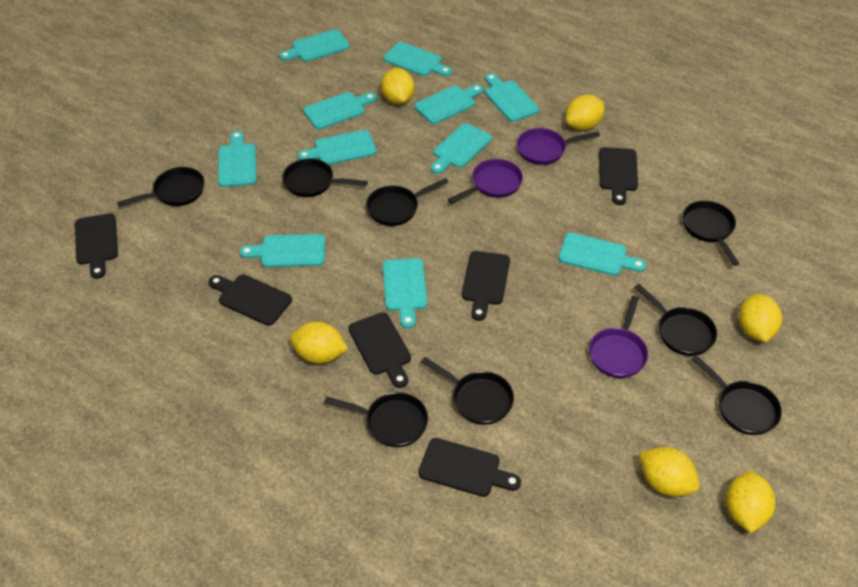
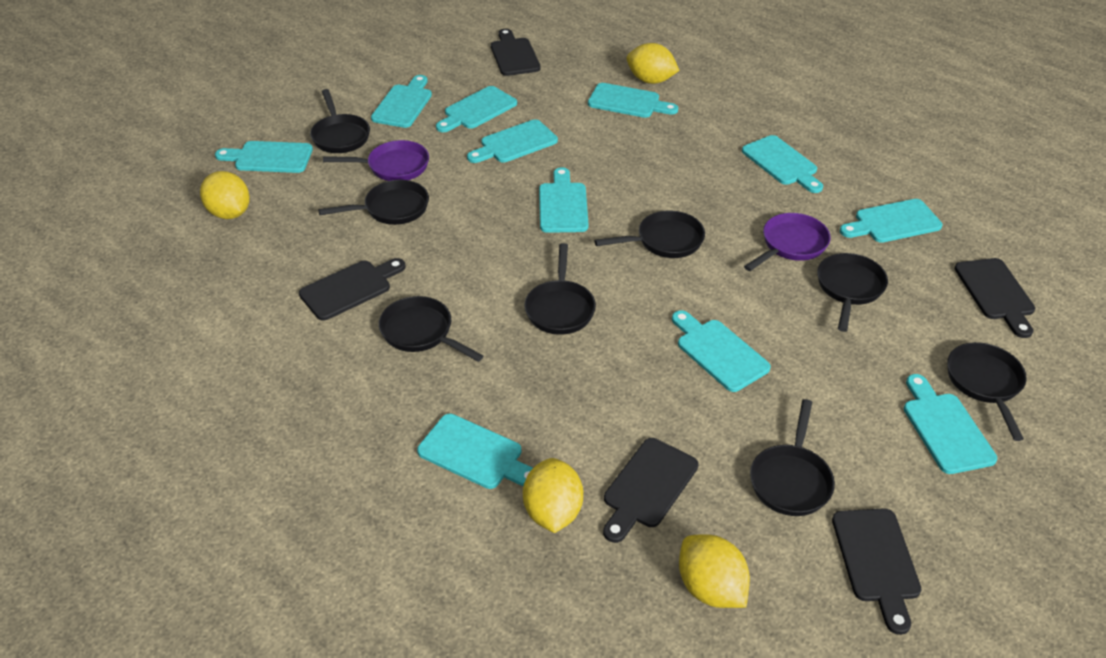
black cutting board: [75,213,118,279] [209,275,292,326] [348,312,411,388] [418,438,521,497] [462,251,510,321] [599,147,638,205] = 6 -> [299,258,406,321] [491,29,541,76] [603,438,699,543] [832,508,921,635] [955,258,1035,338] = 5
purple pan: [448,159,523,204] [517,128,600,165] [589,296,648,378] = 3 -> [323,140,429,181] [744,213,830,271] = 2
yellow lemon: [290,321,348,364] [381,68,415,104] [566,95,605,130] [639,447,700,497] [726,471,776,533] [739,294,782,342] = 6 -> [200,171,250,219] [523,458,583,533] [627,43,680,84] [679,534,750,608] = 4

